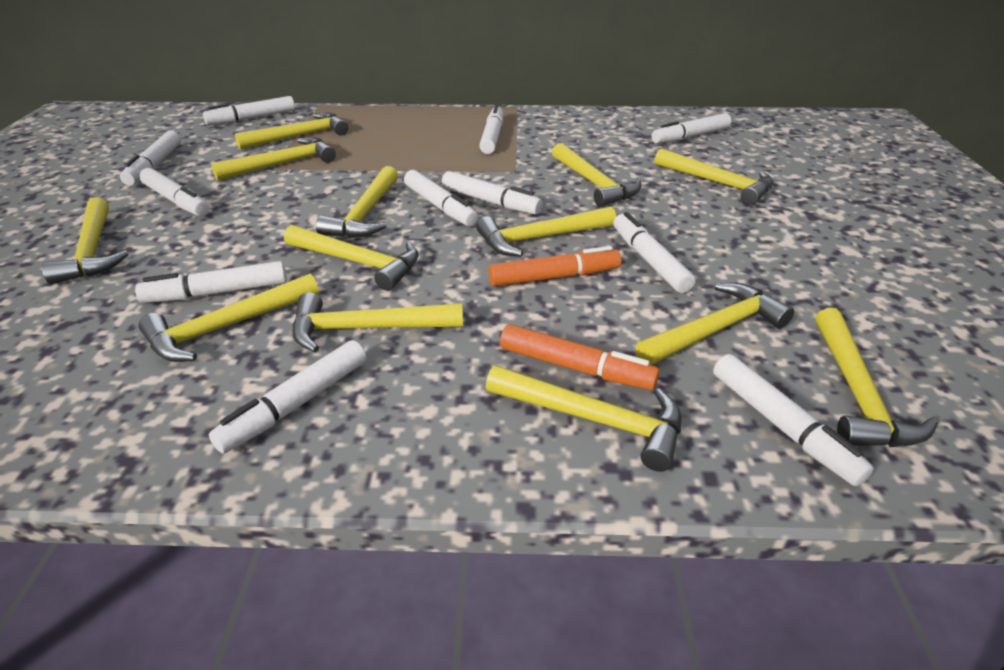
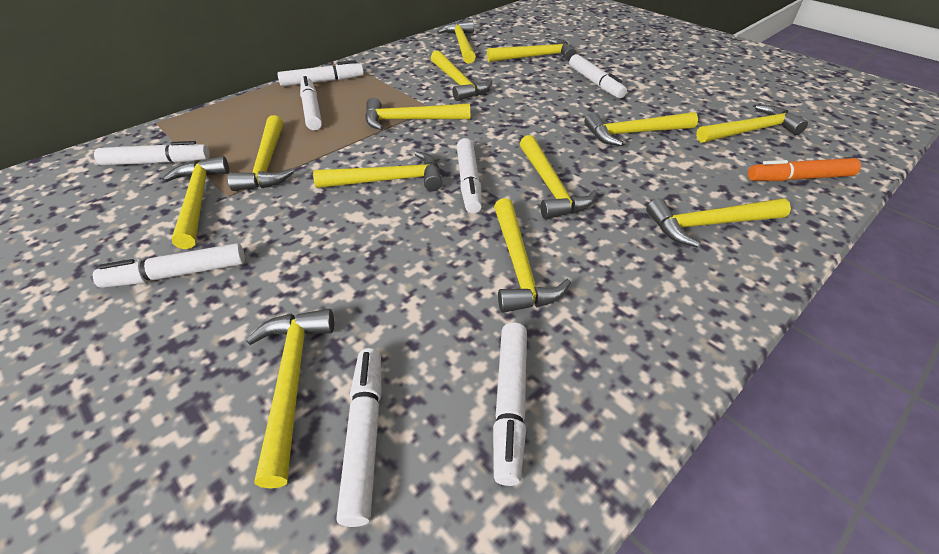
orange marker: [488,246,621,287] [500,324,660,390] = 2 -> [748,158,861,181] = 1
white marker: [120,131,181,186] [135,261,287,303] [139,168,210,216] [203,96,295,125] [209,340,367,454] [404,170,478,226] [442,171,543,215] [479,104,504,154] [613,212,696,293] [652,113,731,144] [713,354,874,486] = 11 -> [92,243,245,288] [94,141,210,166] [278,60,364,87] [300,76,322,130] [336,348,382,527] [457,138,482,214] [493,322,527,486] [569,54,627,98] = 8

